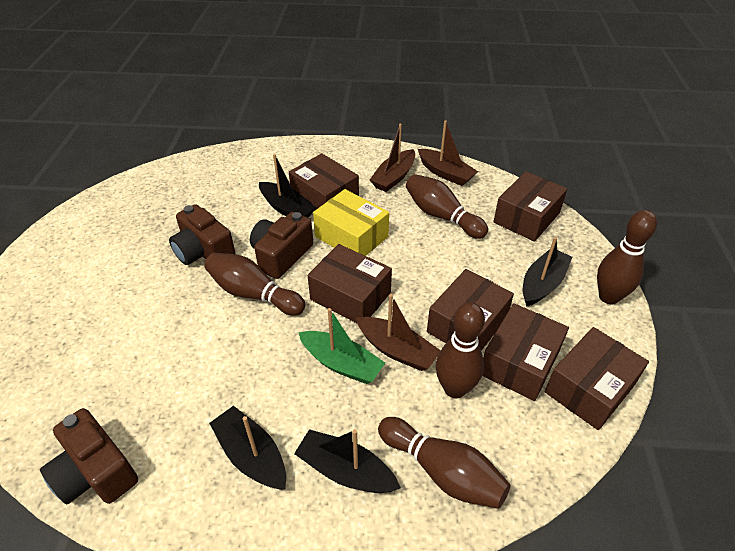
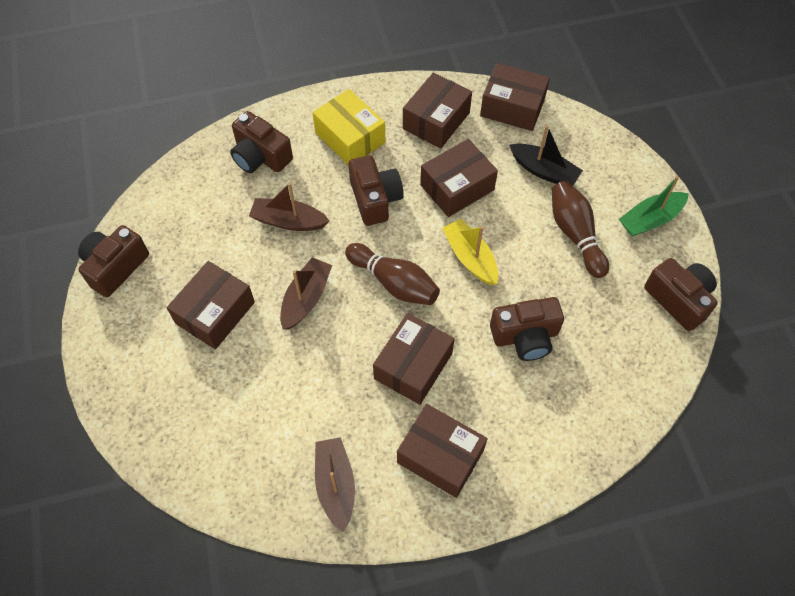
black boat: [209,406,286,490] [259,154,316,218] [294,429,401,493] [523,237,572,307] = 4 -> [509,125,583,185] = 1
brown bowling pin: [204,252,306,316] [378,417,510,509] [406,174,488,239] [436,302,485,398] [597,210,657,304] = 5 -> [345,243,440,305] [551,181,609,278] = 2
brown camera: [40,408,138,505] [169,204,236,265] [250,212,313,279] = 3 -> [78,225,149,297] [230,111,293,173] [349,155,404,226] [490,297,564,361] [644,258,718,331] = 5
yellow boat: none = 0 -> [442,219,499,285] = 1

